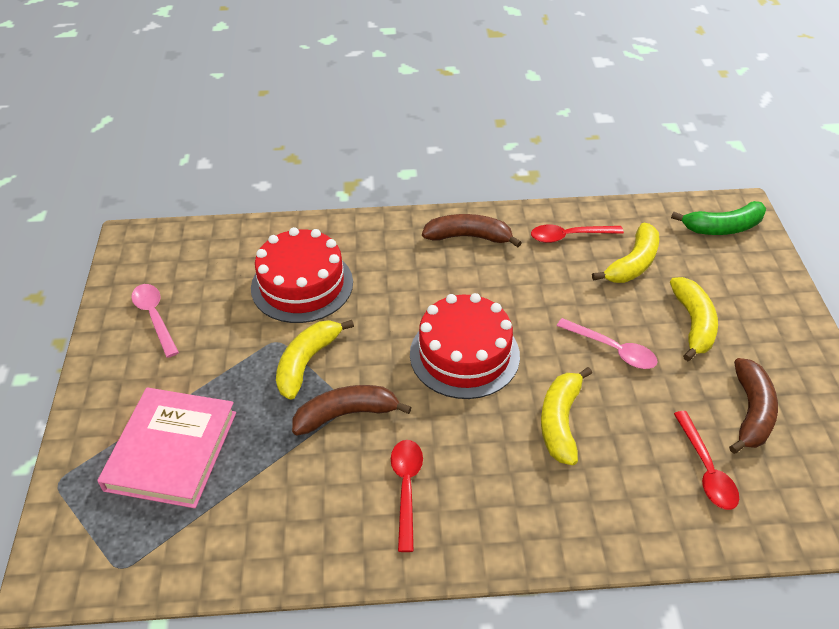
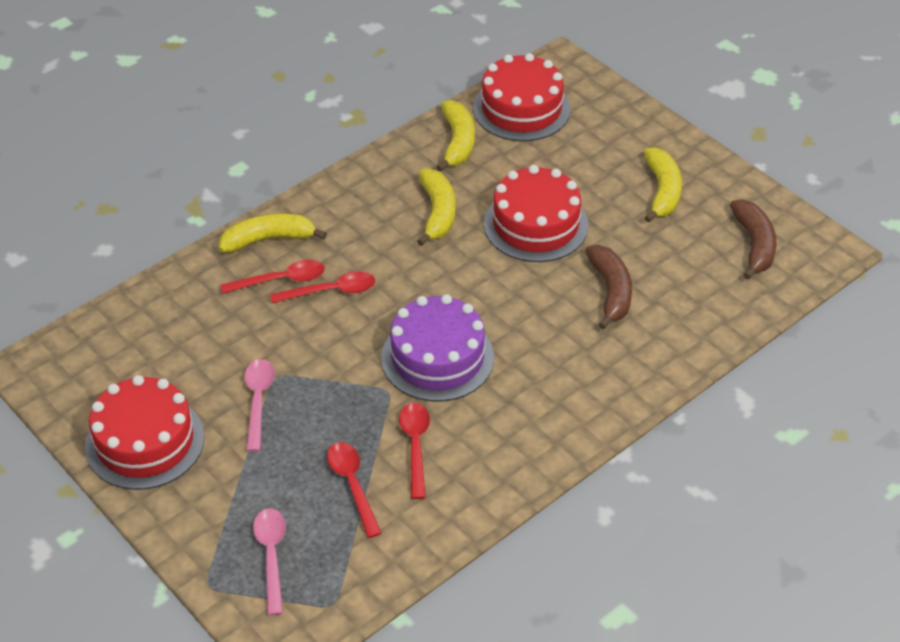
brown banana: [292,385,412,436] [422,214,522,248] [729,358,778,454] = 3 -> [585,245,632,330] [730,199,776,280] = 2
green banana: [671,201,766,235] = 1 -> none = 0
pink book: [97,387,236,508] = 1 -> none = 0
purple cake: none = 0 -> [381,294,494,401] = 1
red cake: [251,227,353,323] [410,293,520,399] = 2 -> [85,375,205,490] [473,53,571,141] [484,165,588,262] = 3
red spoon: [391,440,423,552] [531,224,624,243] [674,411,739,510] = 3 -> [220,260,325,294] [270,271,375,303] [327,442,382,538] [399,403,430,499] = 4

